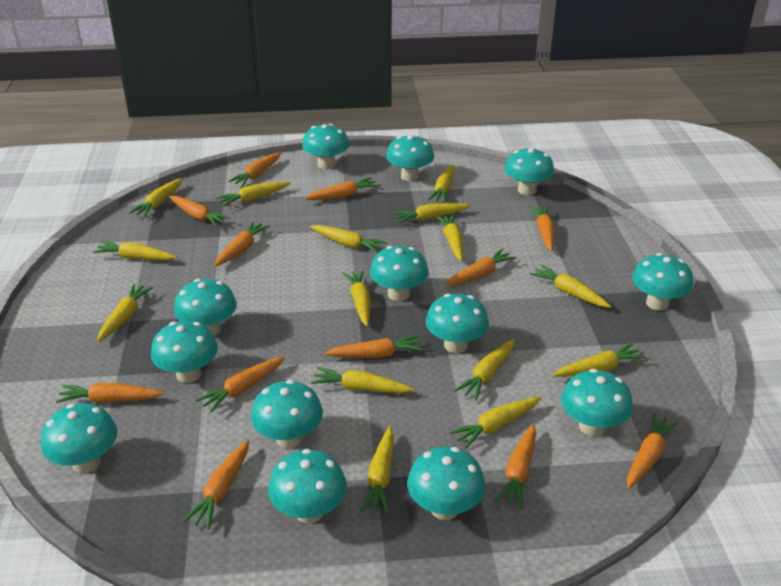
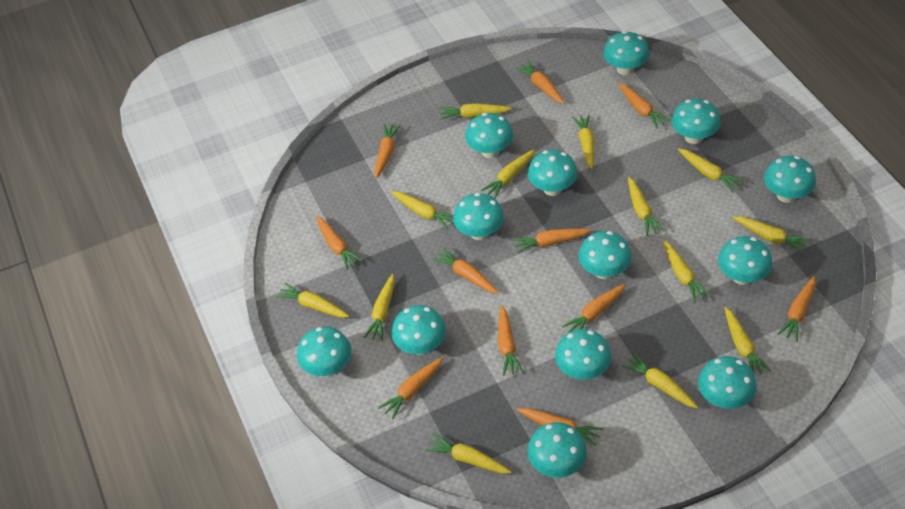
orange carrot: [56,383,164,403] [169,196,230,227] [182,440,249,529] [196,356,285,413] [214,221,270,267] [228,152,281,186] [304,177,379,200] [324,335,423,358] [445,249,517,286] [495,424,536,509] [529,206,554,251] [627,413,679,489] = 12 -> [316,216,363,270] [374,123,401,178] [378,357,444,419] [432,247,499,294] [498,305,523,376] [513,229,592,253] [515,61,564,104] [517,408,603,446] [562,284,626,332] [618,83,671,129] [777,276,816,342] = 11
yellow carrot: [93,241,177,260] [97,284,153,342] [129,178,183,217] [216,181,291,207] [310,225,387,253] [311,367,414,393] [343,270,370,326] [360,426,394,514] [392,203,470,223] [428,164,455,203] [435,214,463,261] [450,397,541,449] [454,339,515,401] [530,265,611,307] [553,343,646,377] = 15 -> [275,282,349,318] [364,274,395,341] [391,191,453,229] [425,433,511,474] [440,103,512,120] [481,149,535,199] [572,114,595,169] [622,353,698,408] [628,177,665,236] [663,240,712,303] [678,148,744,192] [725,307,771,374] [732,216,811,253] = 13

